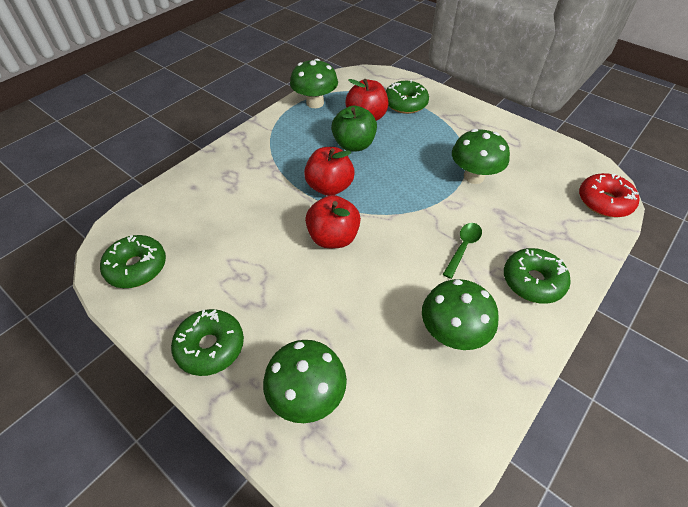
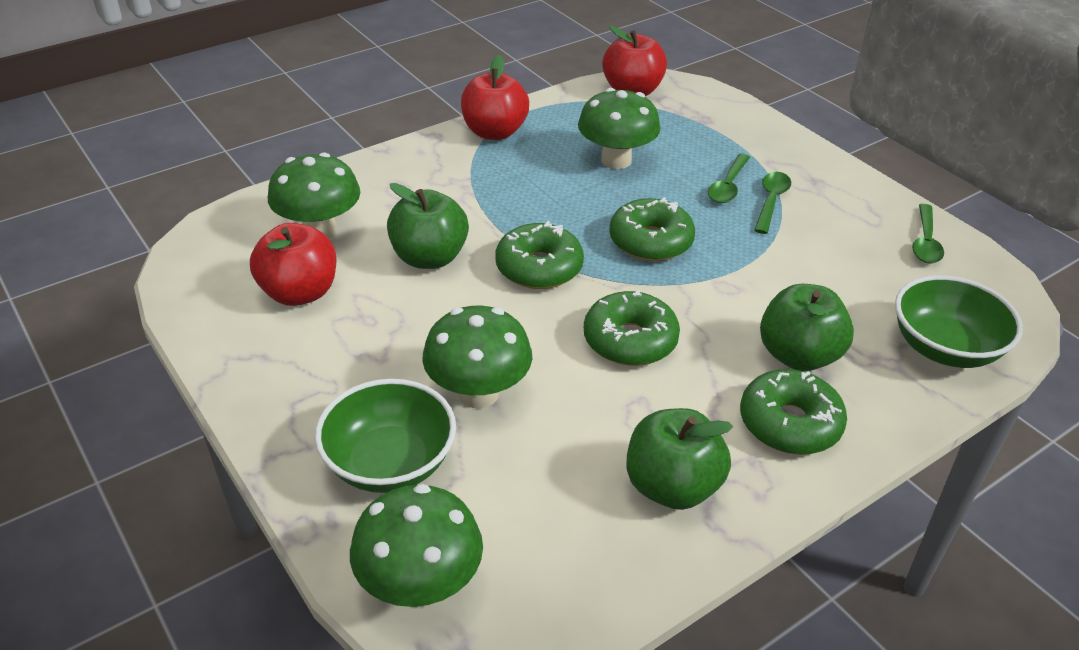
green apple: [331,105,377,152] = 1 -> [387,183,469,269] [626,408,733,510] [760,284,854,371] = 3
green bowl: none = 0 -> [315,379,456,493] [895,275,1023,368] = 2
green spoon: [443,223,482,279] = 1 -> [708,154,750,203] [754,172,791,234] [912,204,944,264] = 3
red donut: [579,173,640,217] = 1 -> none = 0

